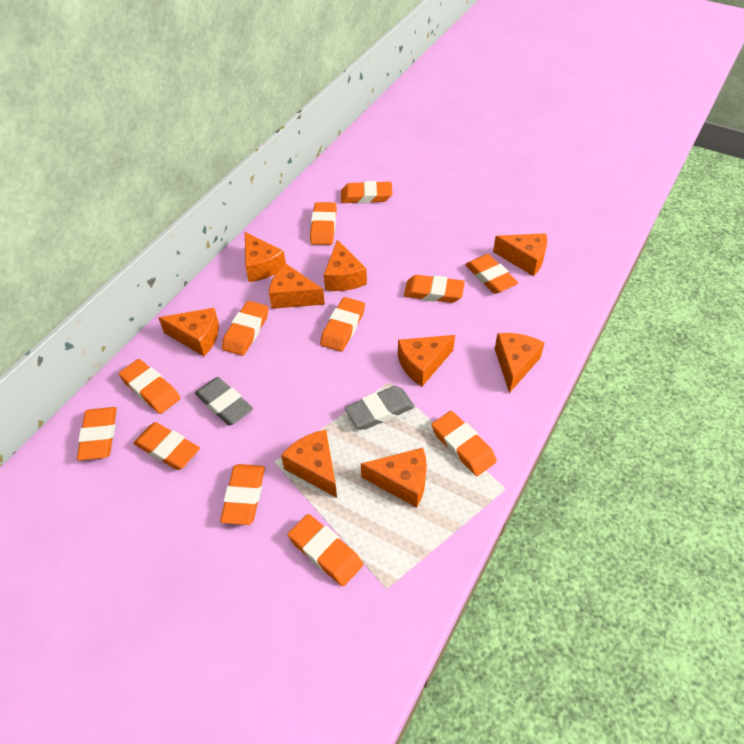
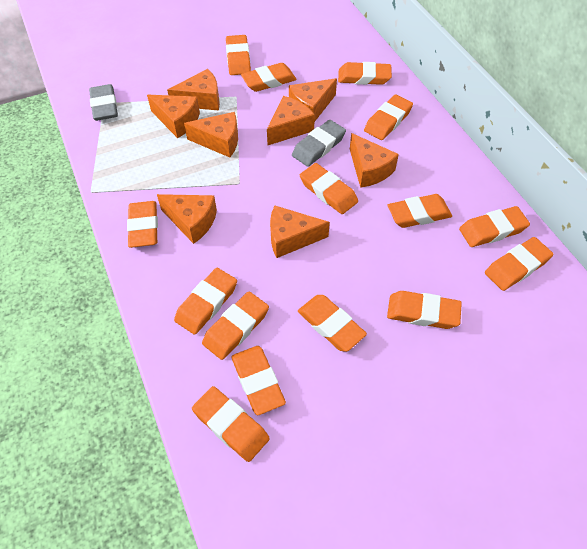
orange cheese: [158,308,219,356] [245,232,286,282] [269,264,325,309] [281,430,337,498] [324,240,367,291] [361,448,427,507] [398,335,455,386] [493,233,547,276] [495,333,545,393] = 9 -> [147,95,200,138] [157,194,217,244] [167,69,220,111] [184,112,238,157] [267,96,315,145] [270,205,330,258] [289,78,337,122] [350,133,399,188] = 8
orange eraser: [77,407,117,460] [119,359,180,414] [133,422,200,470] [220,464,265,525] [222,301,269,356] [288,514,363,586] [310,202,336,245] [320,297,365,352] [341,181,393,204] [404,275,465,303] [432,411,497,476] [465,254,518,294] = 12 -> [127,201,158,248] [174,268,237,335] [192,386,270,462] [202,291,269,360] [226,35,251,75] [231,346,286,415] [241,63,297,92] [298,295,367,352] [300,163,358,214] [338,62,392,85] [364,95,413,140] [387,291,462,329] [388,194,452,228] [459,206,530,247] [485,237,553,291] = 15

